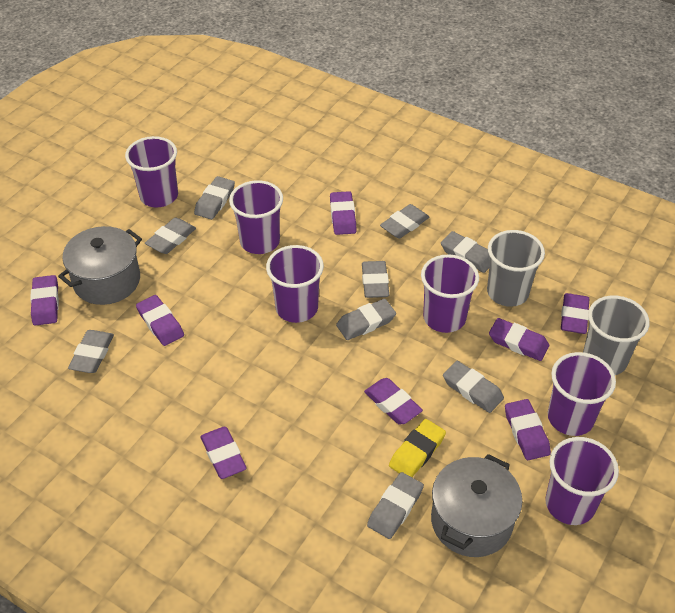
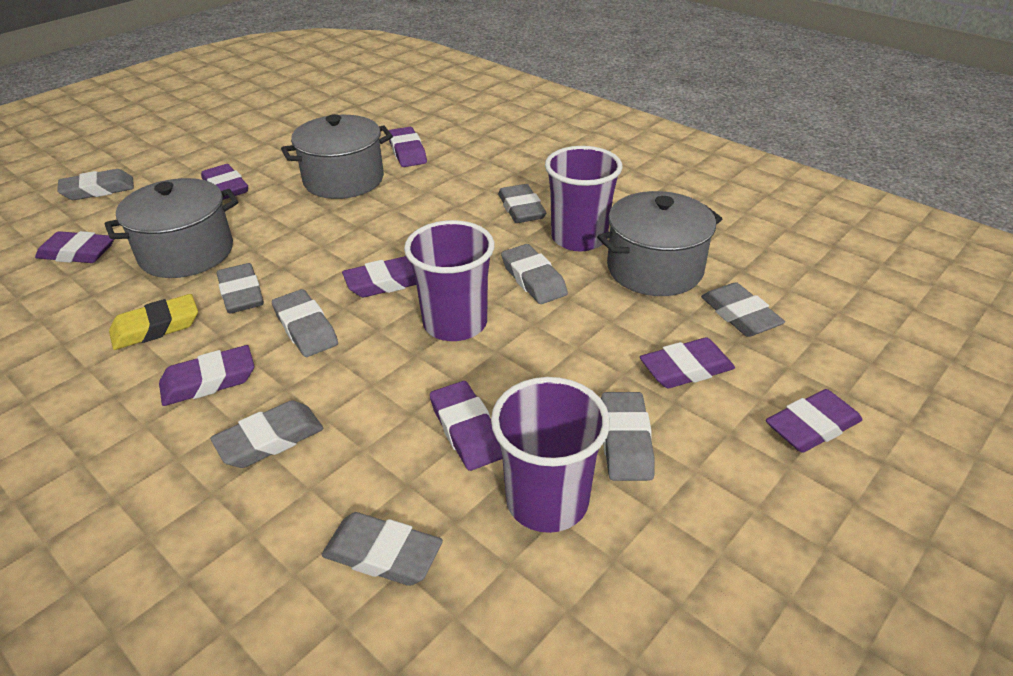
grey cup: [487,230,545,307] [583,296,650,375] = 2 -> none = 0
grey pot: [58,226,142,305] [431,454,522,557] = 2 -> [105,178,238,278] [281,114,393,199] [597,191,722,296] = 3
purple cup: [125,136,178,208] [229,180,283,254] [266,245,324,323] [421,254,479,333] [545,437,619,525] [548,352,616,436] = 6 -> [404,220,494,341] [491,377,610,533] [545,146,622,251] = 3

